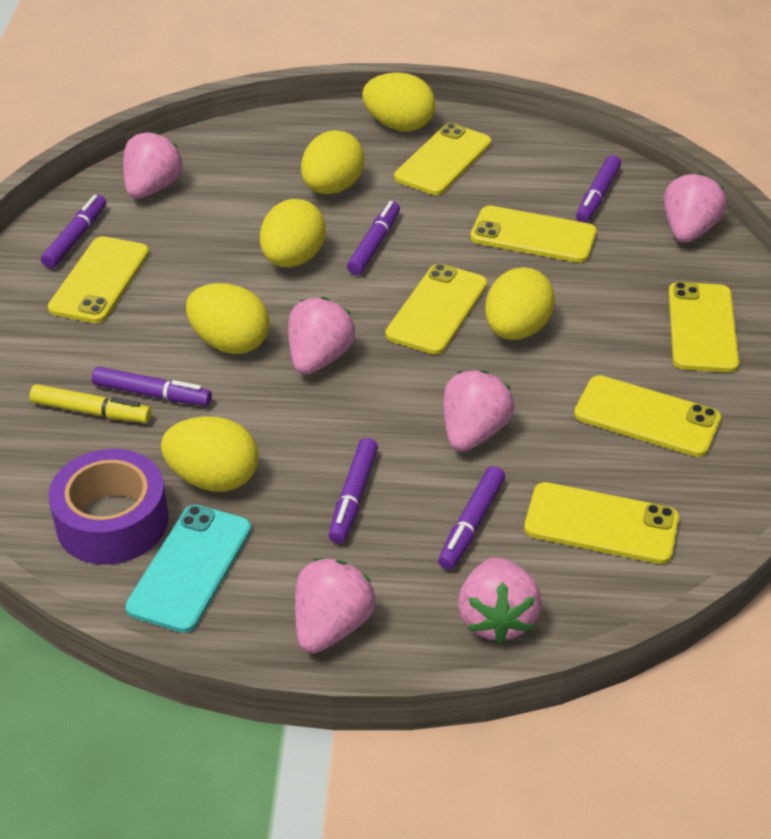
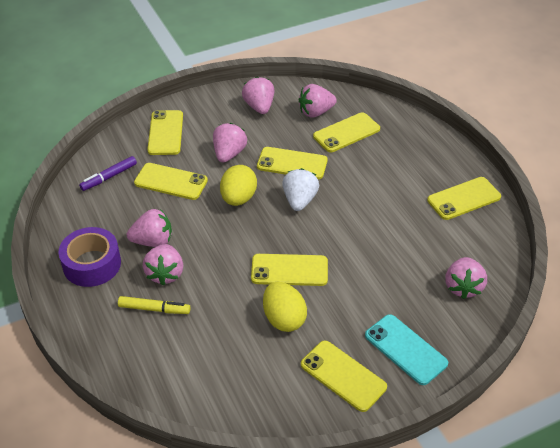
purple marker: [41,195,106,268] [92,367,212,406] [329,438,378,544] [347,201,400,275] [438,466,505,570] [576,155,621,223] = 6 -> [79,156,137,191] = 1
white strawberry: none = 0 -> [282,168,319,211] = 1
yellow egg: [161,416,259,492] [186,283,270,354] [260,199,326,267] [301,130,365,194] [362,72,436,131] [485,268,555,340] = 6 -> [220,165,257,206] [263,282,307,332] = 2

